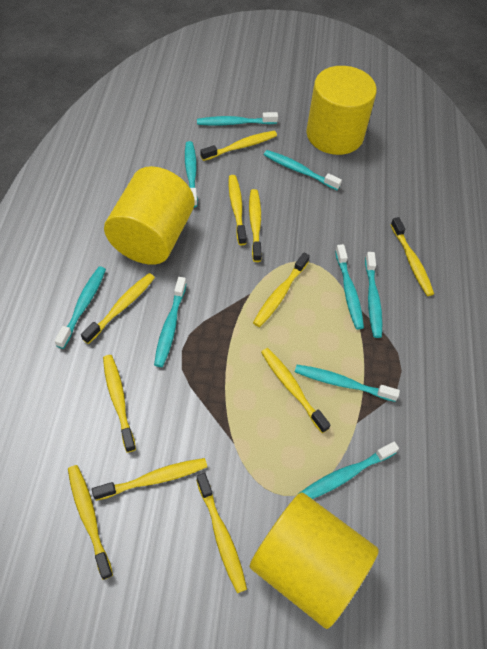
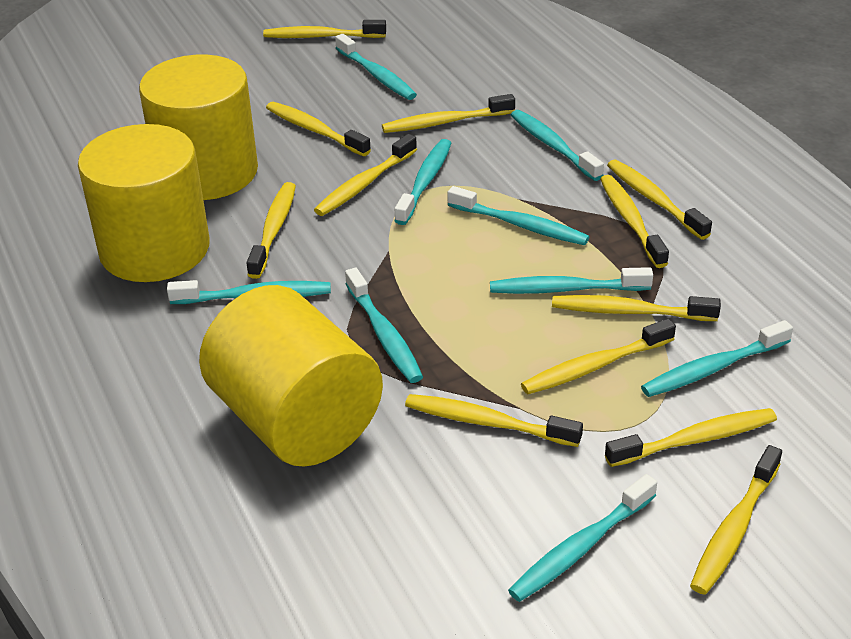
yellow toothbrush: [68,465,113,580] [81,273,155,344] [92,458,207,501] [103,355,136,453] [196,473,247,593] [200,131,277,161] [229,175,247,245] [249,189,262,262] [253,253,310,327] [261,348,330,433] [390,217,434,296] = 11 -> [247,182,296,279] [263,20,386,38] [266,102,371,156] [314,134,417,216] [382,94,515,133] [405,394,583,447] [521,318,676,394] [552,295,721,321] [600,175,669,268] [605,408,777,467] [607,160,712,240] [690,445,782,595] = 12

